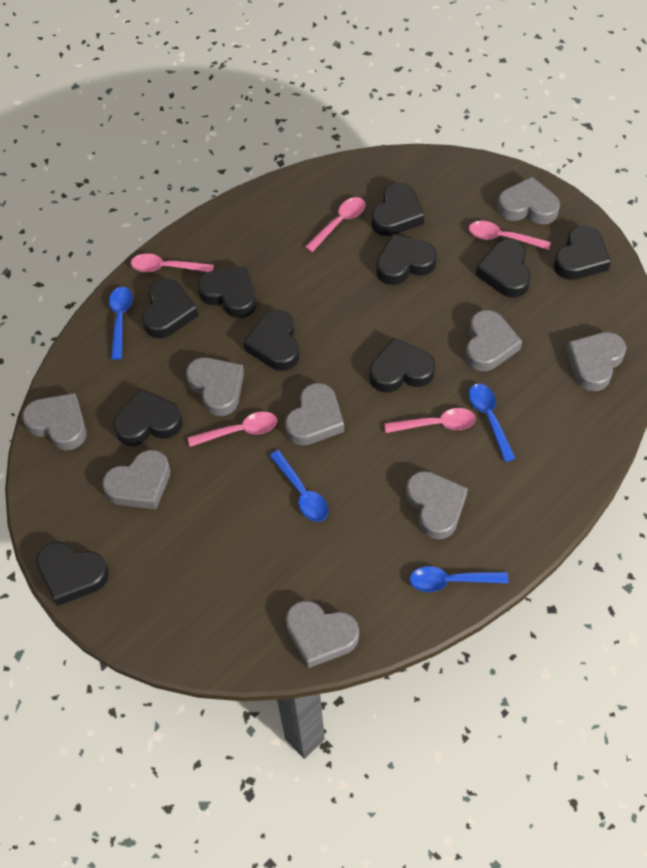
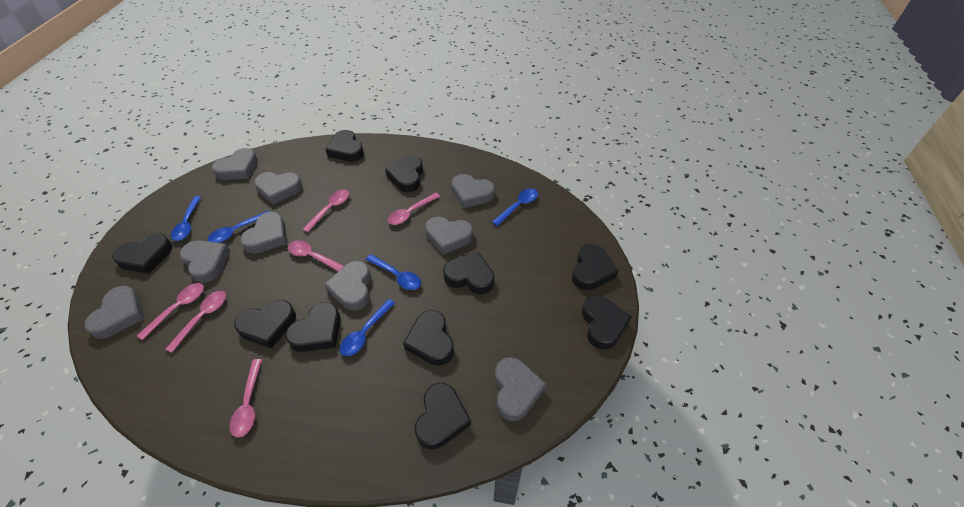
blue spoon: [109,287,133,360] [270,450,329,522] [410,566,508,592] [469,384,516,462] = 4 -> [171,196,201,241] [208,211,270,243] [340,299,395,356] [366,254,421,290] [492,188,538,226] = 5
pink spoon: [131,253,214,272] [188,412,277,447] [305,197,365,252] [384,408,476,433] [469,221,551,250] = 5 -> [137,283,204,340] [166,291,226,353] [229,359,262,438] [288,240,344,271] [302,190,349,232] [388,193,440,225] = 6

